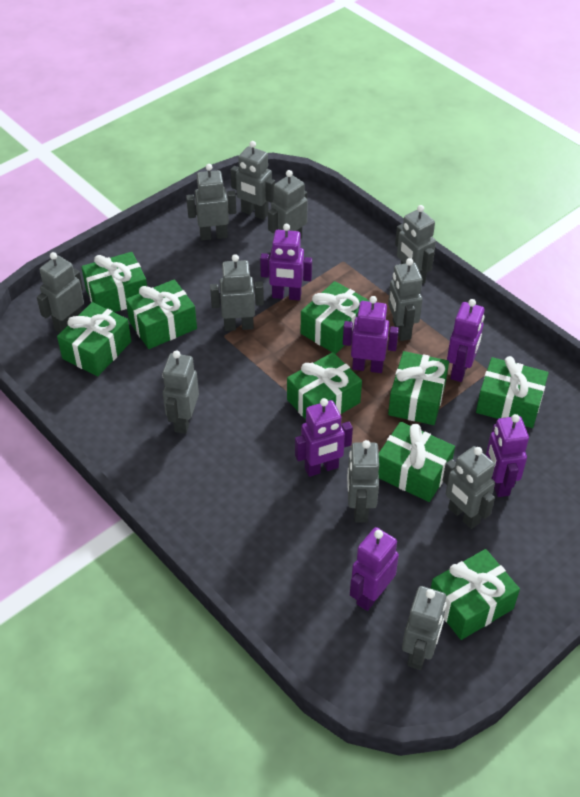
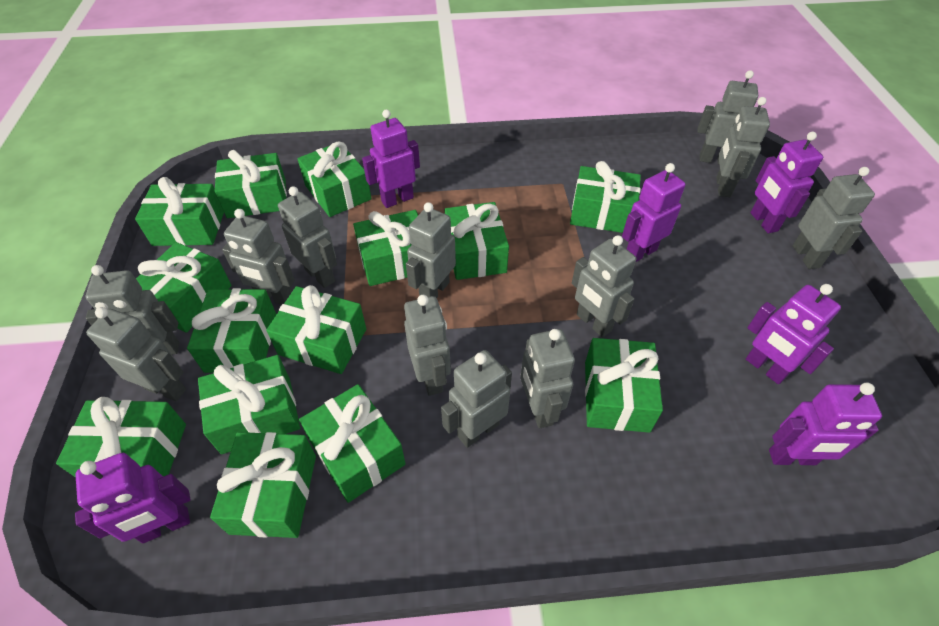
green gift: [57,302,131,376] [81,252,147,312] [126,279,197,349] [287,352,362,419] [301,281,370,354] [379,422,455,502] [388,351,449,425] [431,549,520,640] [476,356,549,428] = 9 -> [56,397,186,478] [135,177,224,246] [136,242,232,333] [187,288,277,373] [198,355,300,454] [210,432,316,538] [215,150,287,218] [266,285,366,374] [297,141,372,217] [299,384,406,503] [353,210,418,286] [445,202,509,280] [570,161,641,233] [585,338,663,433] = 14
grey robot: [37,252,84,333] [162,351,199,434] [186,164,236,240] [210,254,264,331] [231,141,275,220] [268,170,308,239] [347,440,379,522] [388,258,423,341] [395,205,436,284] [402,586,446,670] [443,446,495,529] = 11 -> [86,265,179,354] [86,307,186,401] [222,209,295,305] [278,186,337,288] [404,295,451,396] [406,202,456,298] [441,350,512,448] [520,329,575,428] [572,235,636,337] [697,70,758,164] [716,97,770,197] [793,167,875,269] = 12

